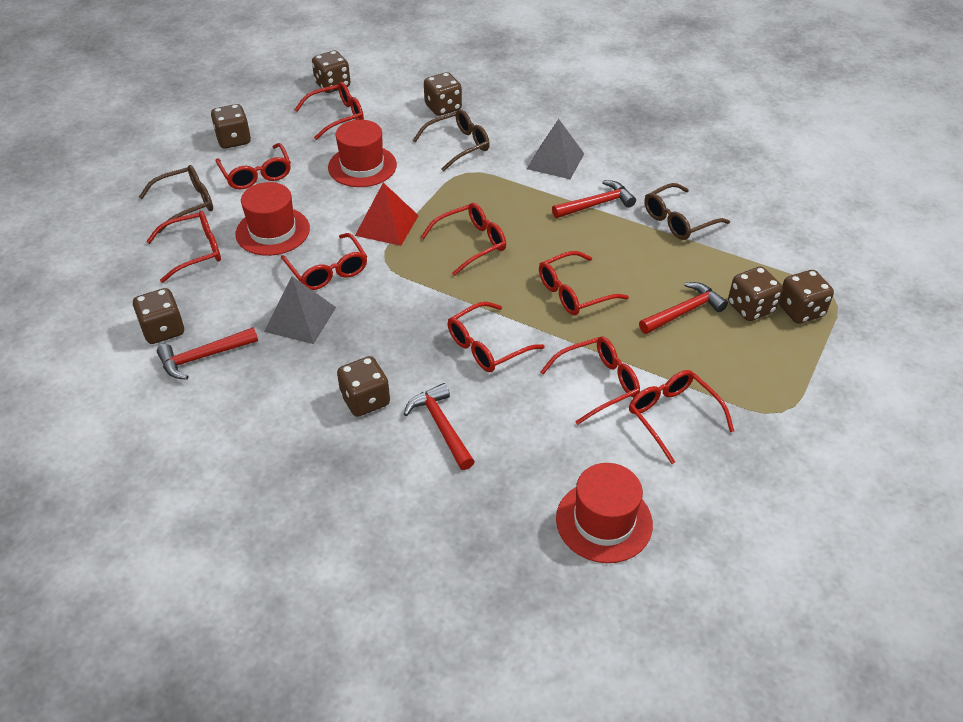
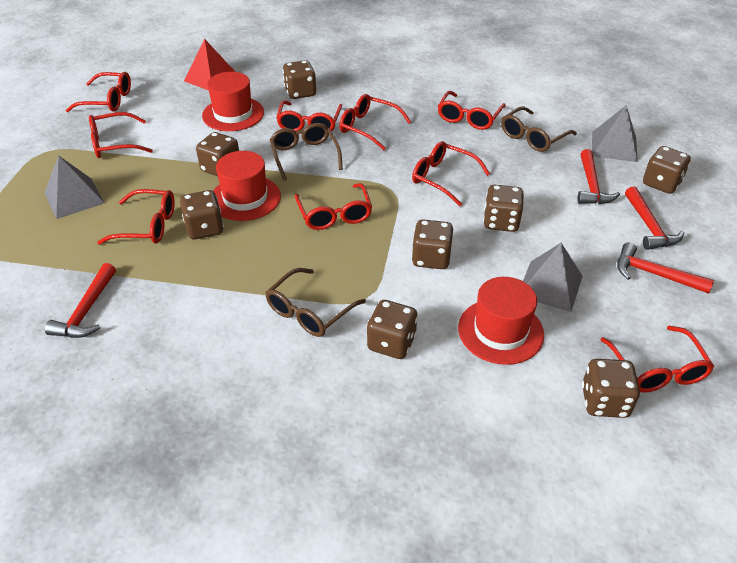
brown dice: [133,288,185,344] [211,104,251,149] [312,51,350,93] [337,356,390,417] [424,72,462,116] [728,266,783,321] [779,270,834,324] = 7 -> [180,190,224,239] [196,132,239,176] [282,60,316,99] [367,300,418,359] [412,220,453,269] [483,185,524,232] [582,359,640,418] [643,146,691,194] = 8
grey pyramid: [264,276,336,344] [527,119,584,179] = 2 -> [44,156,104,219] [523,243,583,312] [592,105,638,162] = 3

